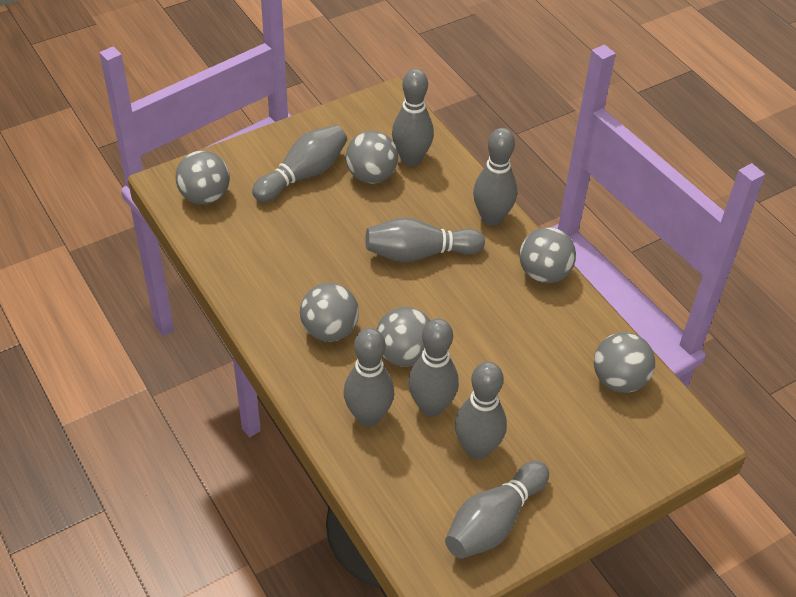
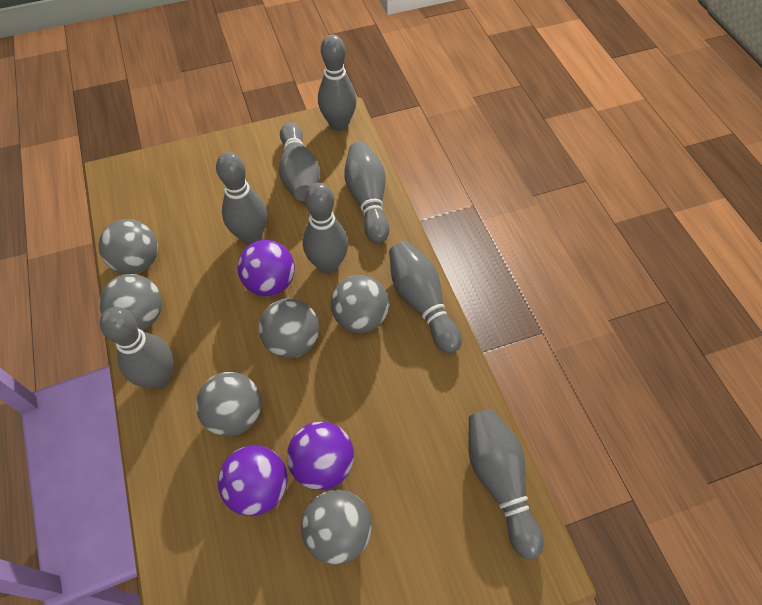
purple ball: none = 0 -> [218,445,287,516] [238,240,295,296] [287,421,354,490] = 3

